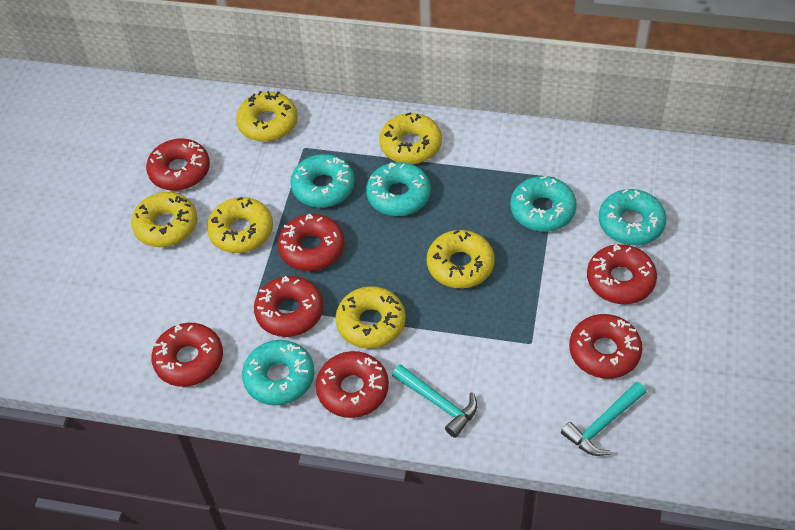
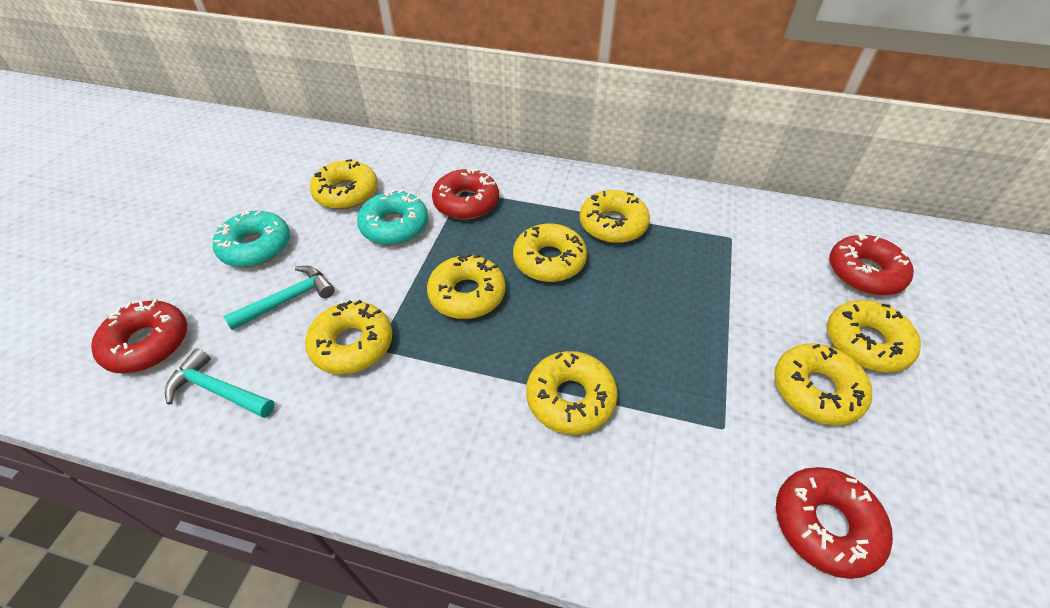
red donut: [146,139,210,191] [151,323,223,387] [254,276,323,337] [278,214,344,271] [316,351,389,418] [569,314,642,379] [587,244,657,304] = 7 -> [91,299,187,374] [432,168,499,220] [776,467,893,579] [829,234,914,295] = 4
turquoise donut: [242,340,314,405] [290,154,355,208] [366,162,431,216] [510,176,577,232] [599,189,667,245] = 5 -> [213,210,290,267] [357,190,428,245] = 2
yellow donut: [131,192,197,247] [207,197,273,253] [236,91,298,142] [335,286,406,349] [379,112,442,164] [427,230,494,288] = 6 -> [305,300,392,374] [310,159,378,209] [427,253,506,319] [513,224,587,282] [526,351,618,435] [580,190,650,243] [774,343,872,425] [827,300,921,373] = 8

